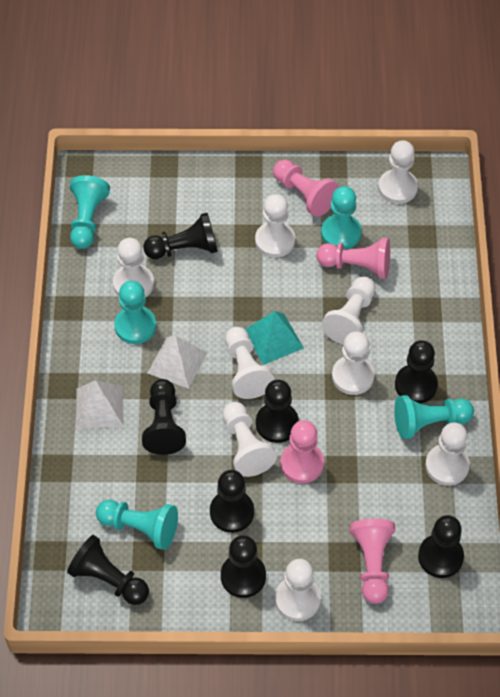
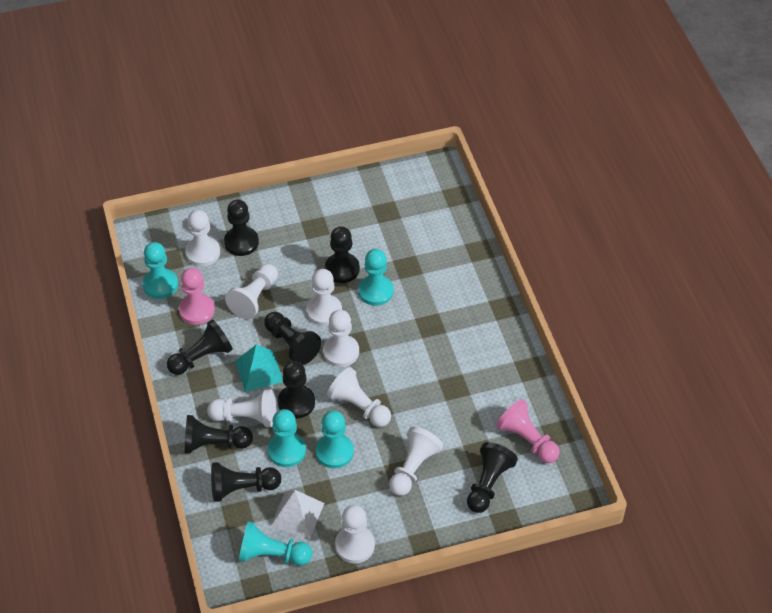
pink pawn: [273,160,339,217] [280,420,324,483] [317,238,390,279] [350,519,395,604] = 4 -> [179,268,215,325] [496,399,560,463] = 2
white pawn: [113,238,154,297] [222,402,277,477] [225,327,275,399] [255,194,295,258] [275,559,321,621] [322,277,375,345] [332,332,374,395] [378,140,418,204] [425,423,470,486] = 9 -> [185,210,220,266] [207,389,276,427] [225,264,278,319] [306,269,342,326] [323,310,359,367] [327,367,391,427] [335,505,375,563] [389,427,443,496] = 8
white pyramid: [76,380,124,429] [148,335,207,389] = 2 -> [270,490,324,538] = 1

